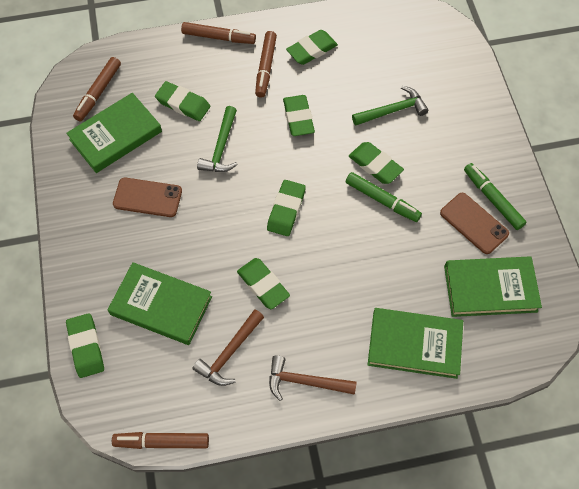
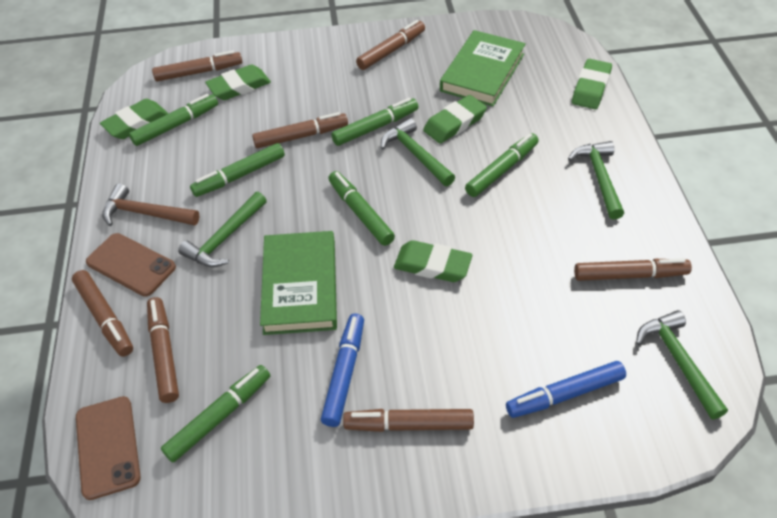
blue marker: none = 0 -> [321,314,364,427] [506,361,626,418] = 2
brown hammer: [192,310,264,386] [269,356,357,401] = 2 -> [102,184,200,226] = 1
brown marker: [73,57,121,121] [112,432,209,449] [181,22,256,44] [255,31,277,98] = 4 -> [72,270,133,357] [147,297,179,403] [152,50,242,81] [252,112,348,148] [343,409,474,432] [356,20,425,70] [574,258,692,281] = 7
green book: [66,93,162,173] [108,262,212,345] [368,308,463,379] [444,256,542,317] = 4 -> [260,231,337,335] [440,30,526,106] = 2
green eraser: [66,313,104,378] [155,81,210,121] [237,258,290,309] [267,180,306,236] [283,95,315,136] [286,30,338,65] [349,142,404,184] = 7 -> [100,99,169,139] [205,64,271,100] [394,240,472,282] [423,95,487,143] [572,59,612,109] = 5
green hammer: [197,106,238,172] [352,86,429,126] = 2 -> [178,192,267,267] [381,118,455,186] [568,141,624,219] [636,310,728,419] = 4
green marker: [346,172,422,222] [464,163,526,230] = 2 -> [129,94,218,146] [161,365,270,462] [190,143,285,197] [328,171,395,246] [331,98,418,146] [465,133,539,197] = 6

